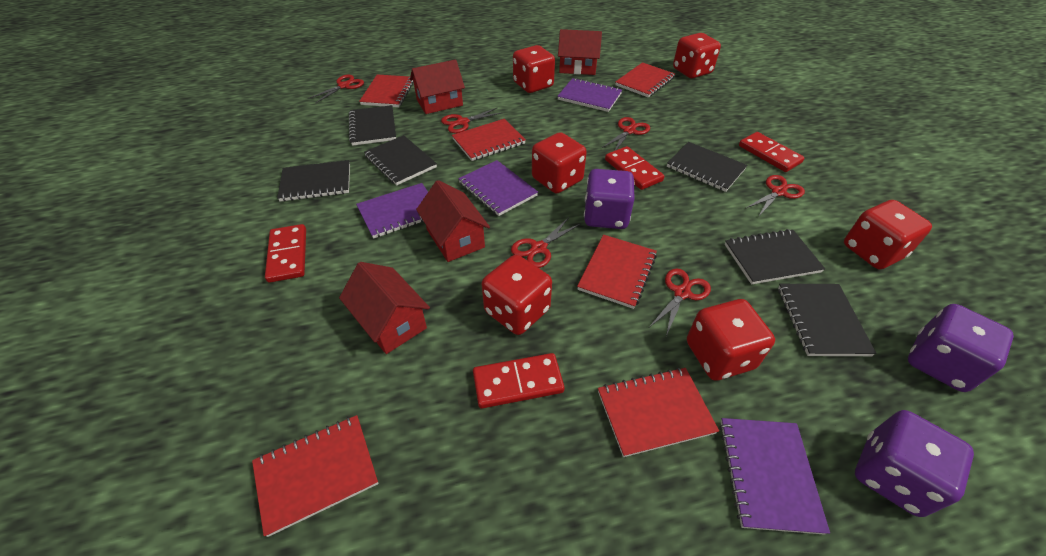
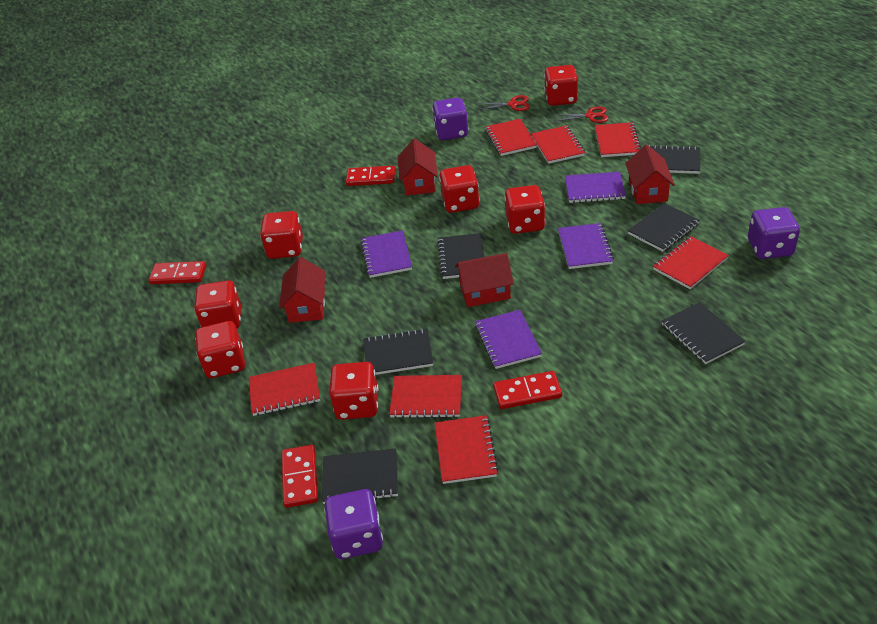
red dice: [482,255,552,335] [513,45,555,93] [532,132,587,194] [673,33,721,78] [687,299,775,380] [844,200,932,269] = 6 -> [194,280,241,328] [195,321,245,378] [260,211,303,259] [329,362,378,420] [439,165,480,213] [505,185,545,234] [544,65,578,106] = 7
red notebook: [252,415,378,537] [359,74,414,107] [452,119,526,161] [577,234,657,309] [598,368,719,457] [615,62,675,97] = 6 -> [249,363,320,416] [389,375,462,418] [435,415,499,484] [485,119,537,156] [531,125,585,164] [595,122,641,157] [653,236,729,289] = 7
red scissors: [308,74,364,103] [441,108,503,133] [511,217,580,268] [602,117,650,150] [650,269,711,336] [745,175,805,216] = 6 -> [477,95,530,111] [553,106,608,123] = 2

